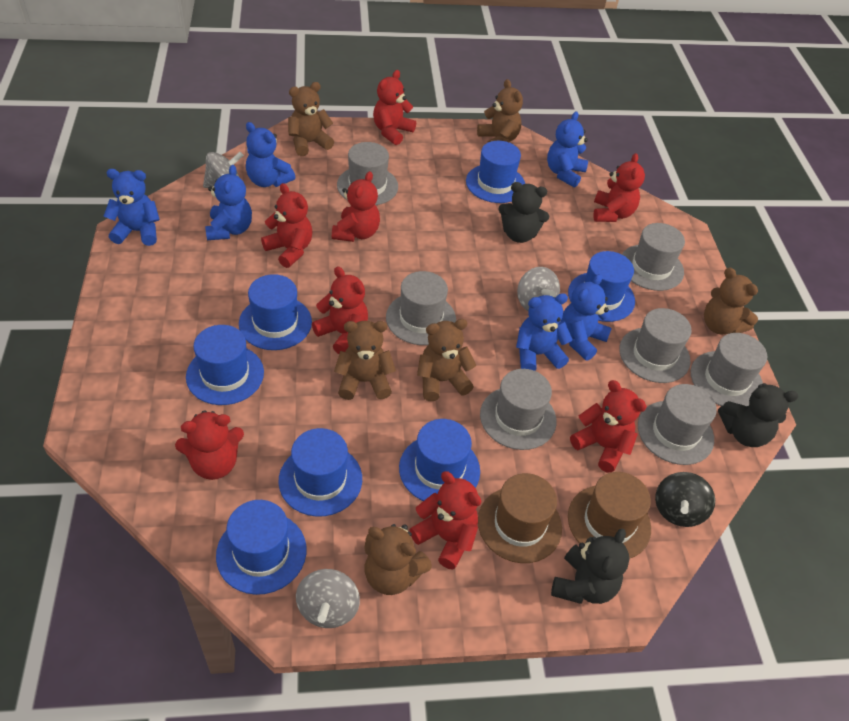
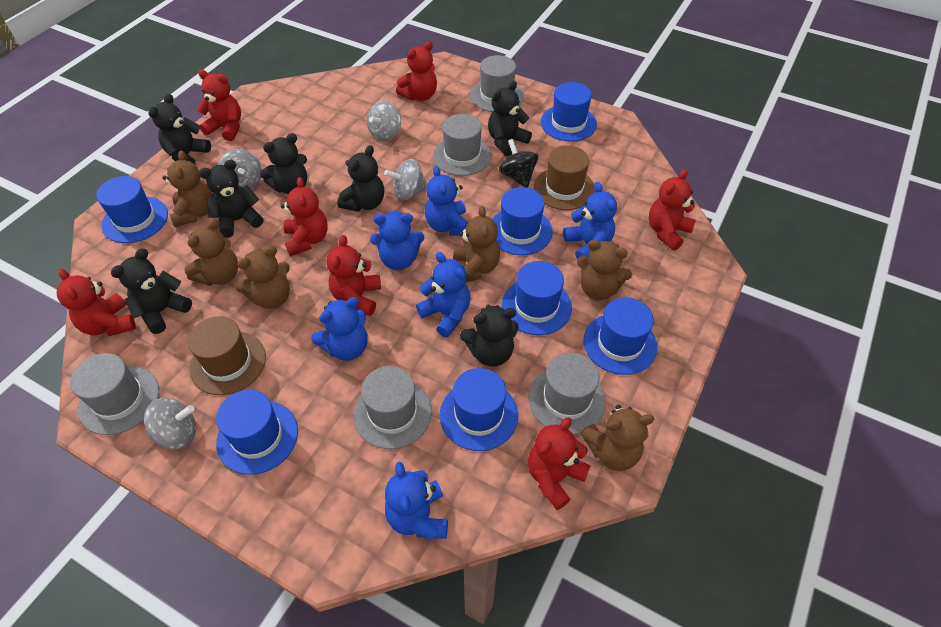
black teddy bear: [498,182,549,243] [551,529,629,604] [718,383,799,447] = 3 -> [111,248,192,334] [149,94,211,164] [199,160,263,238] [260,133,307,194] [337,145,384,212] [460,305,519,367] [488,81,532,156] = 7
grey hat: [337,142,398,205] [386,271,456,345] [480,369,557,450] [619,308,692,383] [622,223,685,291] [638,384,717,465] [691,333,767,406] = 7 -> [70,353,159,435] [353,366,432,449] [433,114,492,176] [470,55,524,112] [528,353,606,434] = 5
grey spinning top: [203,152,244,188] [296,569,360,628] [517,267,560,312] = 3 -> [144,398,196,449] [218,149,262,189] [367,101,401,141] [384,159,427,200] = 4
red teddy bear: [175,410,244,480] [261,183,312,268] [312,266,368,354] [332,171,380,242] [373,70,416,145] [409,471,482,570] [570,380,647,473] [593,153,645,222] = 8 -> [57,269,136,336] [197,69,241,141] [281,177,328,256] [326,235,381,316] [396,41,437,101] [528,417,591,510] [649,169,696,251] = 7

